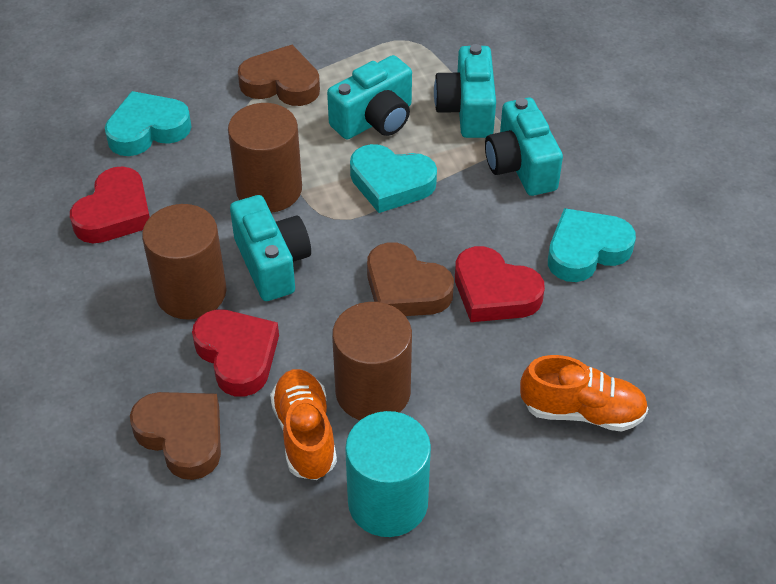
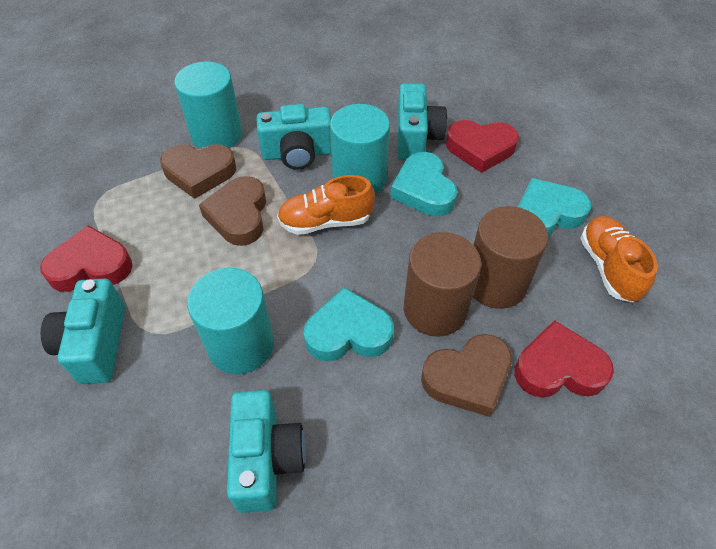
brown cylinder: [142,204,227,319] [228,103,302,213] [332,302,412,420] = 3 -> [404,232,481,337] [473,206,548,309] = 2
turquoise cylinder: [345,411,431,537] = 1 -> [174,61,242,148] [187,268,274,374] [330,104,390,194] = 3

